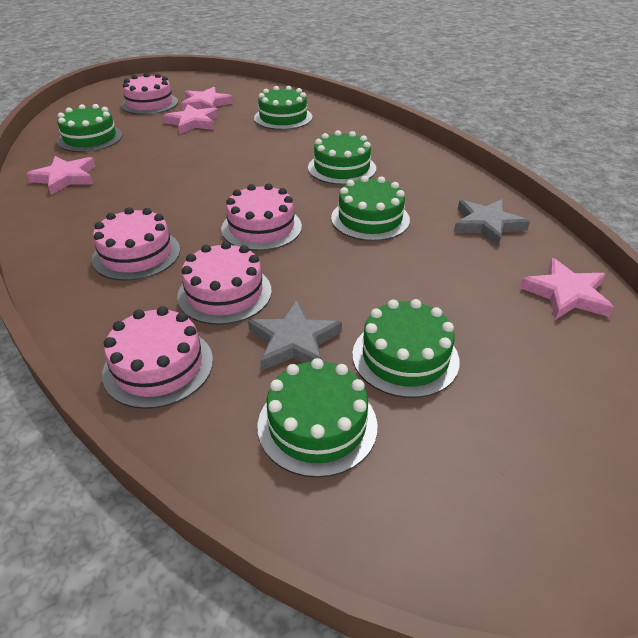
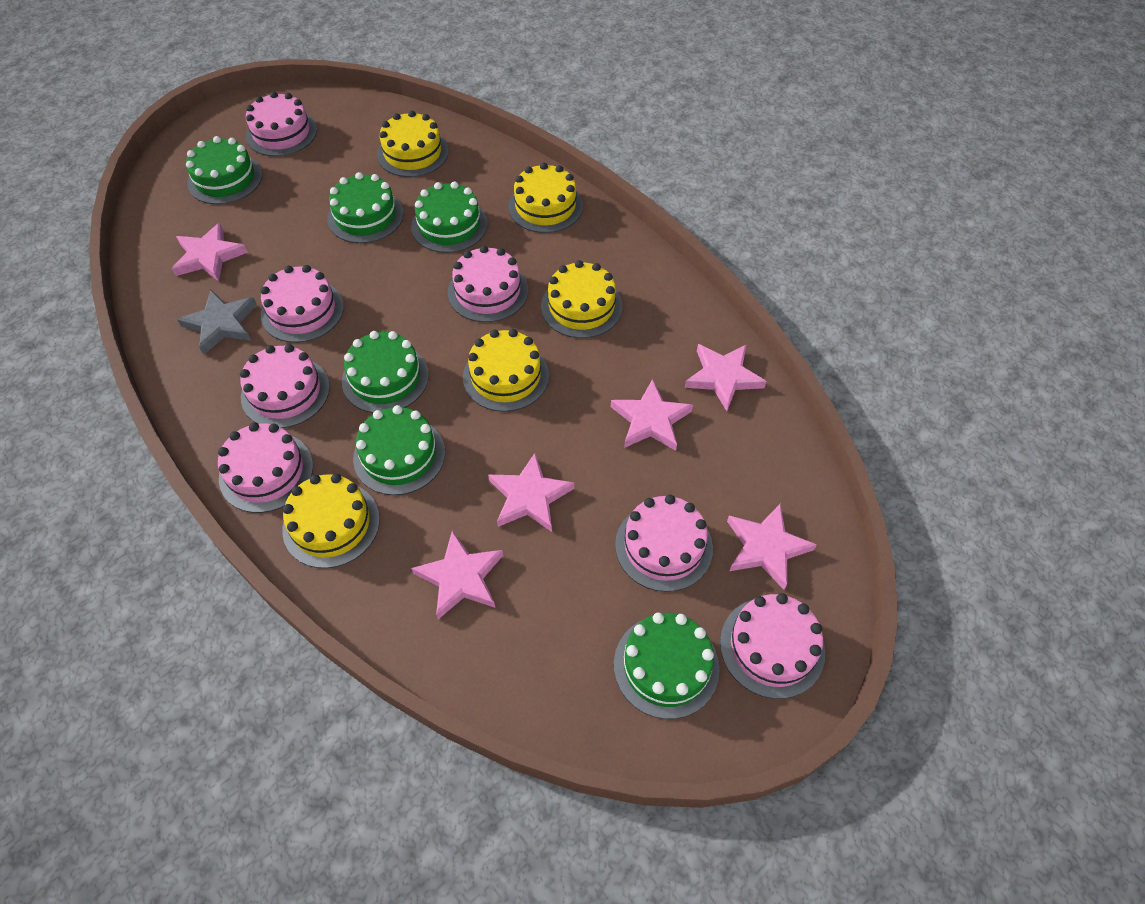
grey star: [248,300,342,371] [454,199,530,247] = 2 -> [177,290,257,355] = 1
pink cake: [92,207,180,281] [102,306,213,409] [121,73,178,115] [177,241,272,325] [221,184,302,251] = 5 -> [218,422,313,513] [240,344,330,428] [246,92,317,156] [260,265,344,343] [448,246,528,322] [615,495,713,592] [720,593,825,699] = 7
pink star: [26,156,95,195] [163,104,219,134] [181,87,233,111] [520,258,614,320] = 4 -> [172,223,248,281] [411,530,503,619] [488,453,574,532] [611,379,693,451] [685,344,767,411] [727,504,817,590] = 6
yellow cake: none = 0 -> [282,474,380,568] [377,111,449,177] [463,329,549,412] [508,163,583,233] [541,260,622,338] = 5

